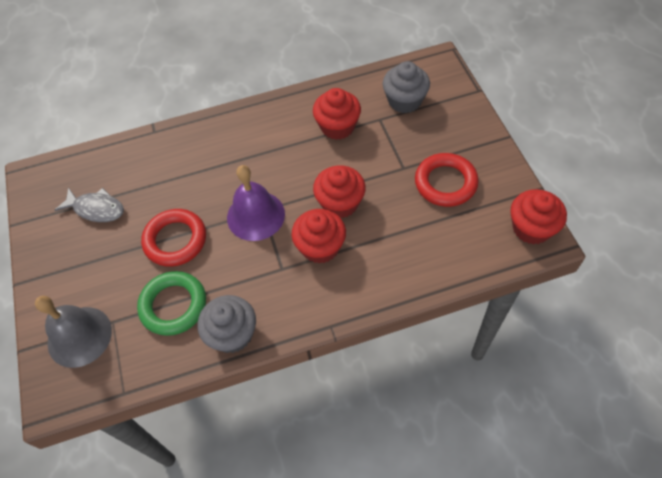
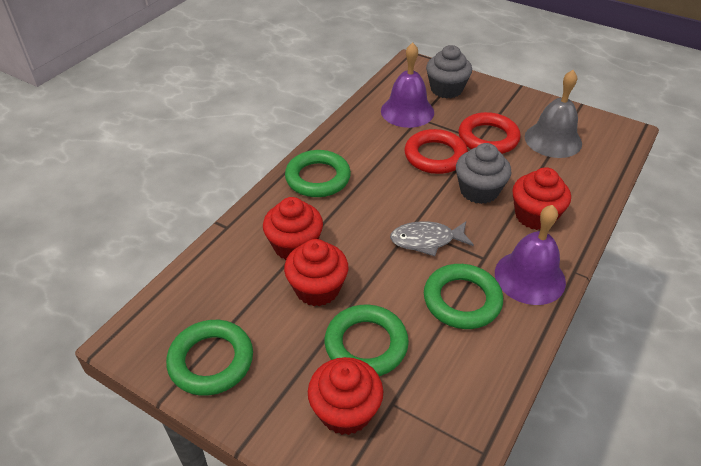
green ring: [137,271,206,336] = 1 -> [166,320,253,396] [285,150,351,197] [325,305,409,376] [424,264,503,329] = 4
purple bell: [227,165,285,241] = 1 -> [381,43,434,128] [495,205,566,305] = 2

